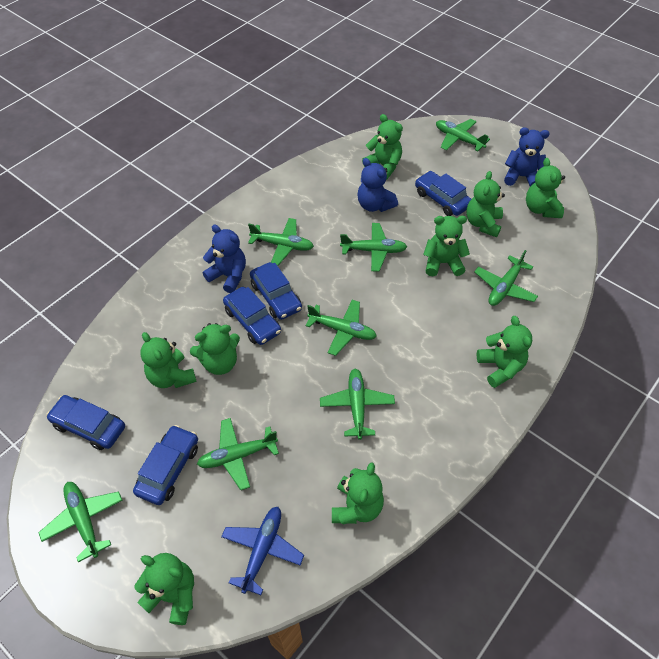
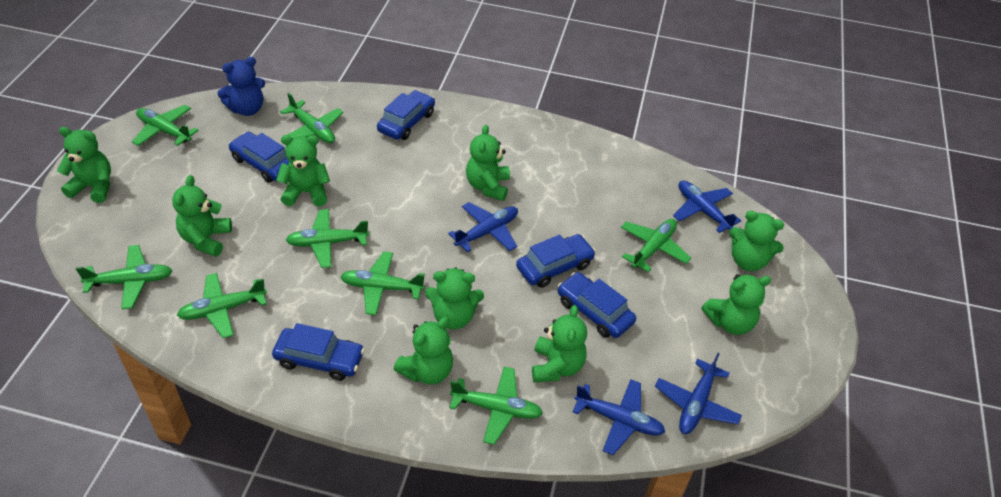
blue plane: [221,507,304,595] = 1 -> [448,202,518,252] [573,379,665,455] [655,353,742,434] [673,181,741,233] = 4
blue teddy bear: [203,225,246,293] [358,158,398,212] [504,127,550,186] = 3 -> [217,57,265,116] = 1

